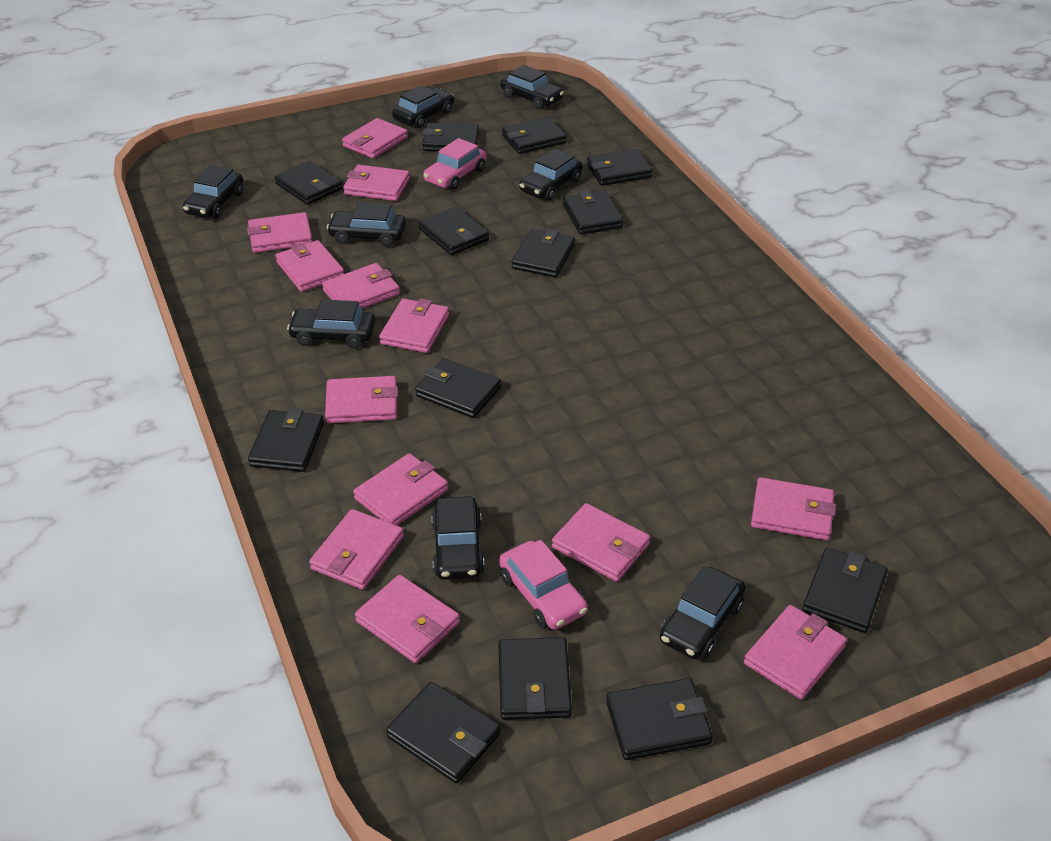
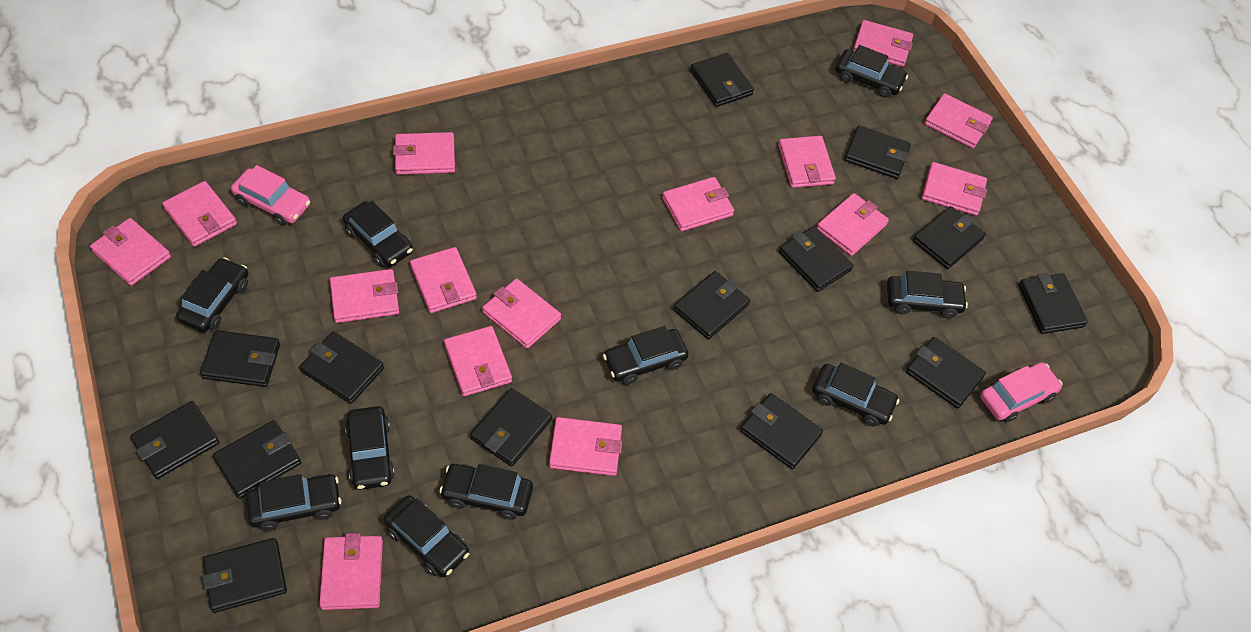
black car: [183,165,243,218] [287,299,375,349] [327,202,406,247] [392,85,454,128] [431,496,484,580] [500,65,564,109] [520,148,583,201] [660,566,745,659] = 8 -> [176,257,248,332] [246,474,341,531] [343,201,413,267] [345,406,395,490] [383,495,469,577] [439,464,533,520] [603,326,689,385] [812,363,899,426] [835,45,908,98] [887,271,968,318] = 10
black wallet: [248,408,324,472] [274,161,343,205] [386,682,501,784] [415,358,501,418] [419,207,489,255] [422,123,479,151] [499,637,572,720] [502,117,566,154] [512,229,575,277] [563,190,623,235] [587,149,653,186] [606,678,713,760] [803,548,888,633] = 13 -> [130,401,219,479] [200,330,280,387] [202,538,287,613] [213,420,301,499] [300,331,384,404] [470,388,552,466] [673,271,750,339] [690,53,754,107] [740,393,823,469] [779,226,853,292] [844,125,911,179] [906,337,986,409] [913,206,986,269] [1019,273,1088,334] = 14
pink wallet: [247,212,313,253] [275,240,344,292] [309,509,404,590] [322,263,400,309] [325,376,398,423] [342,118,408,158] [343,165,410,201] [353,453,448,525] [355,575,460,663] [379,298,449,353] [552,503,651,582] [744,605,847,700] [751,477,836,540] = 13 -> [90,218,171,286] [162,181,237,247] [319,533,383,610] [330,269,399,323] [393,132,455,175] [410,247,477,313] [444,326,512,396] [482,279,561,349] [549,417,622,476] [662,177,734,231] [778,136,836,188] [817,193,889,256] [853,20,913,67] [922,162,987,216] [924,93,993,148] = 15

